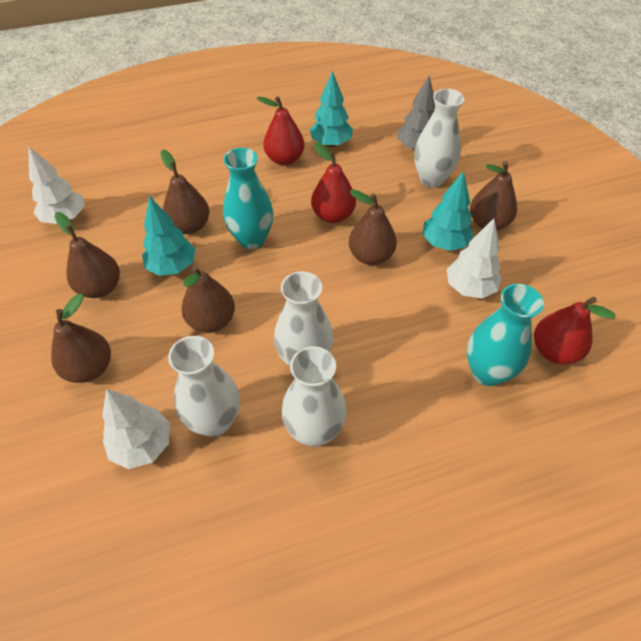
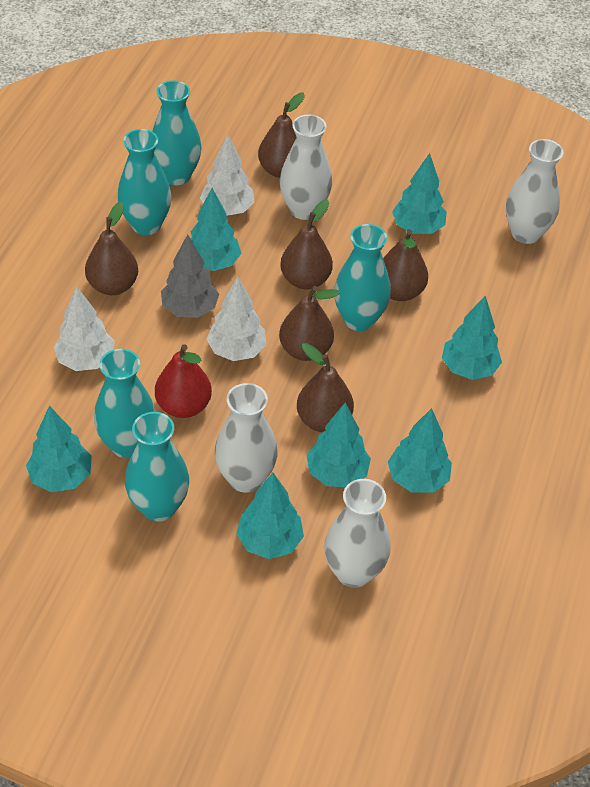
red pear: [257,96,305,165] [311,142,356,223] [534,297,616,364] = 3 -> [155,344,212,418] = 1
turquoise tree: [142,196,195,276] [310,71,353,147] [422,171,474,251] = 3 -> [26,406,92,492] [190,188,241,271] [236,473,304,559] [307,403,371,487] [388,408,452,493] [392,153,447,234] [442,296,502,380] = 7
turquoise vase: [223,148,273,249] [467,284,544,386] = 2 -> [94,349,156,458] [118,129,171,235] [125,412,189,522] [152,80,202,185] [334,224,391,331] = 5

